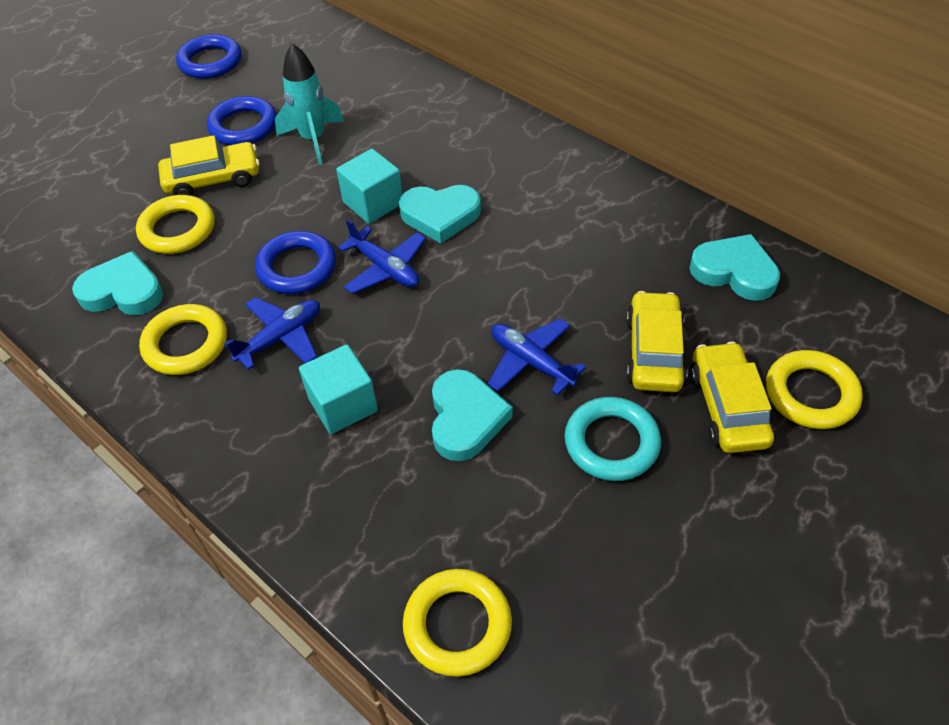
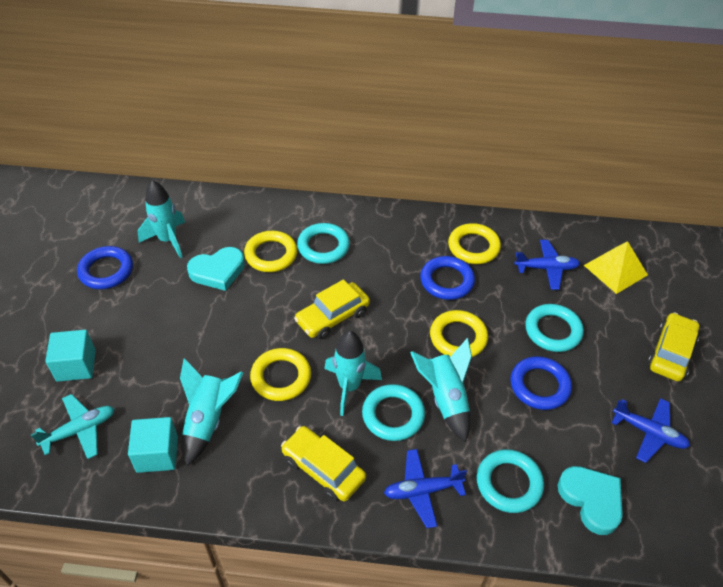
turquoise heart: [72,251,163,315] [399,185,481,243] [432,369,513,461] [690,234,780,301] = 4 -> [187,247,245,291] [558,466,623,535] = 2
turquoise plane: none = 0 -> [31,394,115,459] = 1
turquoise ring: [565,397,661,481] = 1 -> [297,223,350,264] [362,384,425,441] [477,449,544,513] [525,304,584,352] = 4
turquoise rocket: [275,43,344,164] = 1 -> [138,180,185,258] [180,358,244,466] [324,331,382,416] [410,338,472,442] = 4
yellow pyramid: none = 0 -> [584,241,648,294] = 1

